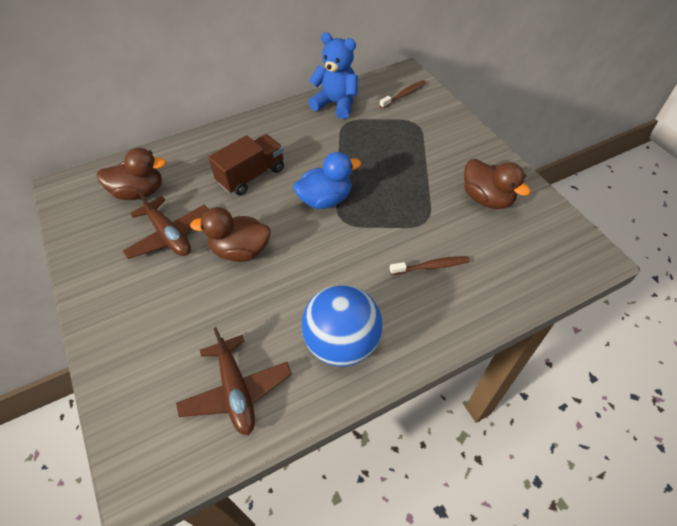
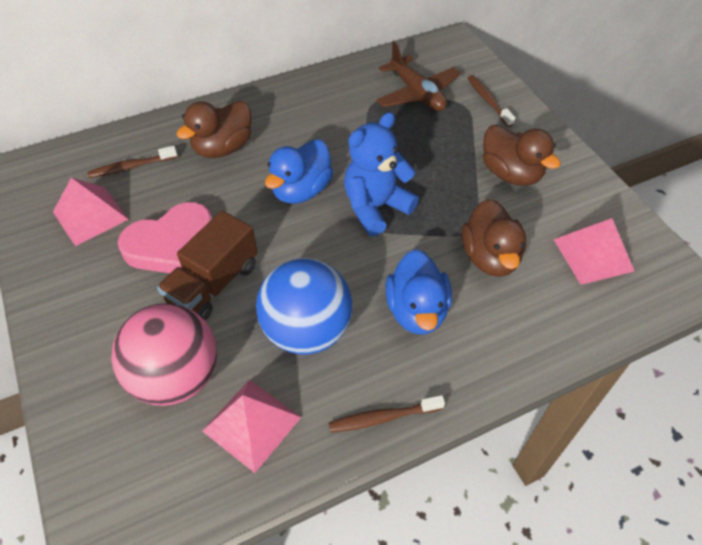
blue duck: [293,152,361,209] = 1 -> [265,139,333,204] [386,249,452,335] = 2
brown plane: [122,189,208,259] [176,327,292,435] = 2 -> [376,42,461,111] = 1
brown toothbrush: [379,80,426,109] [390,256,470,275] = 2 -> [88,146,178,178] [329,395,445,432] [468,75,515,127] = 3
pink ball: none = 0 -> [111,303,217,406] = 1
pink heart: none = 0 -> [118,202,212,273] = 1
pink pyramid: none = 0 -> [53,178,129,246] [202,380,302,473] [553,218,635,285] = 3

